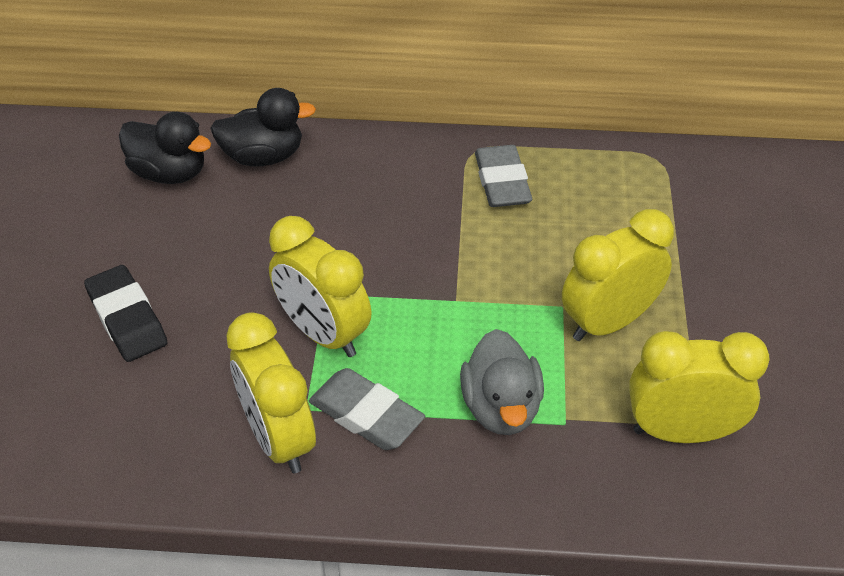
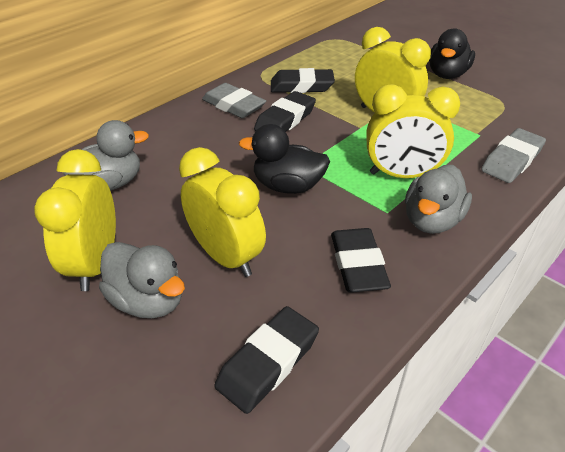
black eraser: [84,265,168,362] = 1 -> [214,306,319,414] [254,91,316,132] [271,68,335,93] [331,228,391,293] = 4
grey duck: [460,329,544,435] = 1 -> [62,120,149,191] [99,242,185,318] [405,165,472,234] = 3

